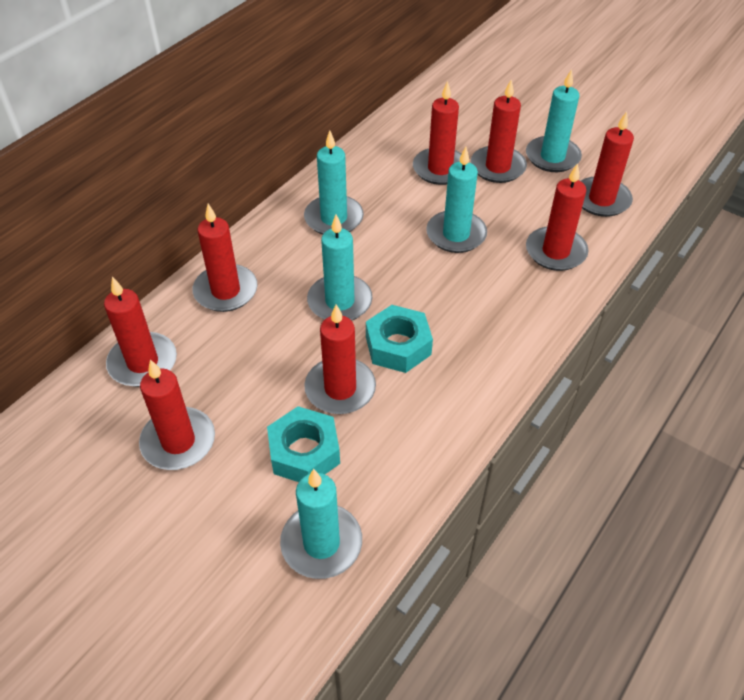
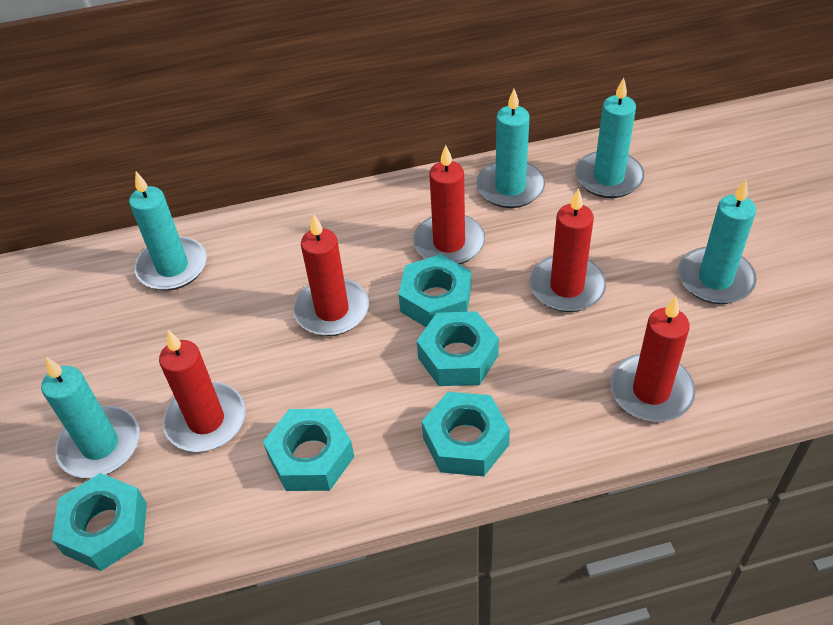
red candle: [104,277,177,387] [139,359,215,470] [193,204,258,312] [304,304,376,414] [413,81,461,185] [471,80,527,183] [526,163,589,271] [581,112,634,217] = 8 -> [159,330,246,452] [293,214,369,336] [413,145,485,265] [530,188,606,312] [610,296,696,422] = 5
turquoise nut: [267,406,340,482] [366,305,433,373] = 2 -> [52,473,147,571] [263,409,354,491] [399,254,471,327] [417,311,499,386] [422,392,510,476] = 5

